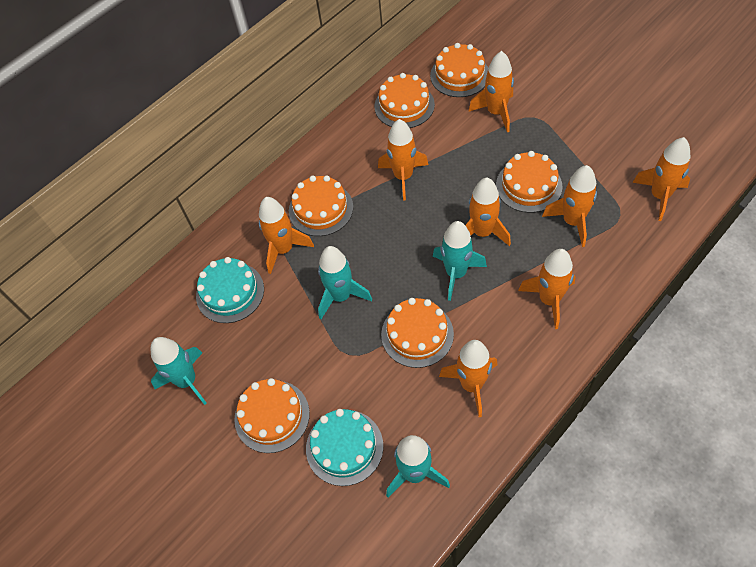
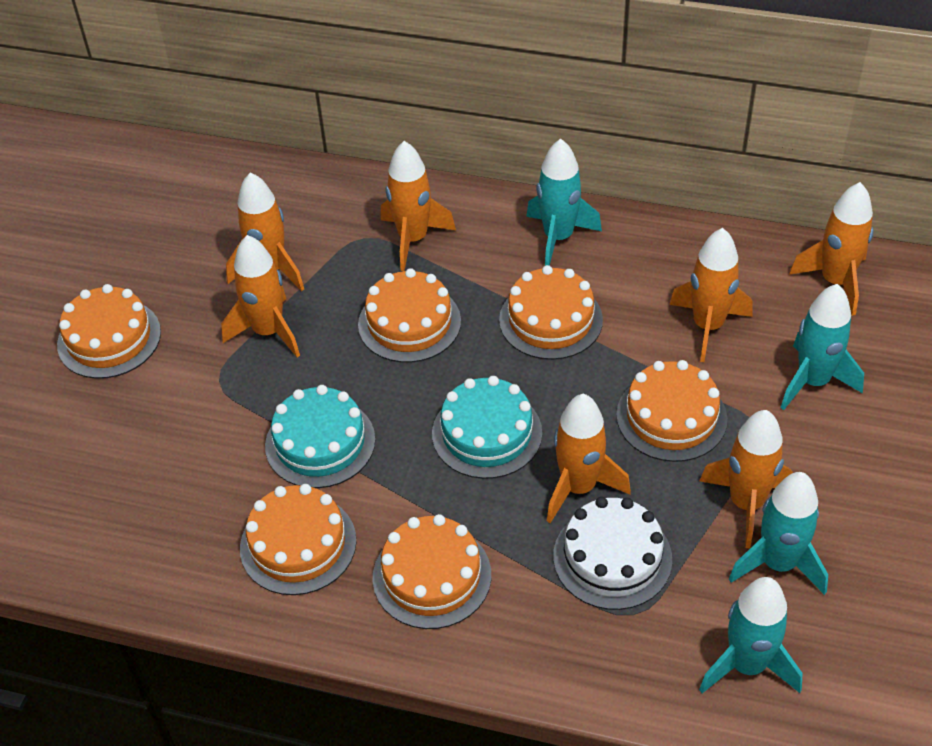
orange rocket: [259,197,314,274] [378,119,428,201] [439,340,497,417] [465,178,511,246] [469,51,514,132] [518,249,575,329] [542,165,597,247] [632,137,690,221] = 8 -> [221,235,300,357] [226,172,304,291] [381,141,456,271] [547,394,631,523] [669,228,752,362] [700,410,793,548] [789,182,873,316] = 7
white cake: none = 0 -> [553,497,672,610] = 1

